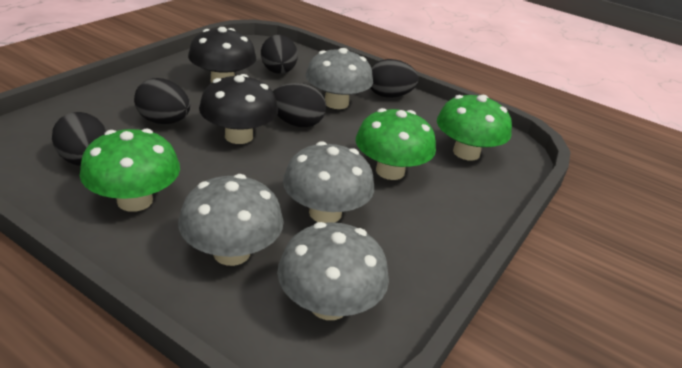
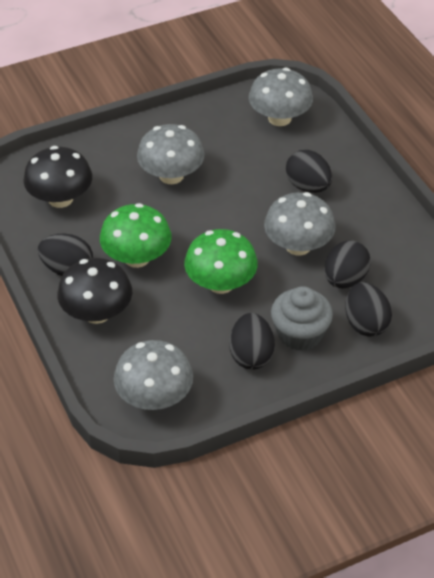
green mushroom: [80,129,180,212] [356,108,436,180] [437,95,512,161] = 3 -> [100,203,172,268] [184,229,258,294] = 2
grey cupcake: none = 0 -> [271,286,333,351] = 1

